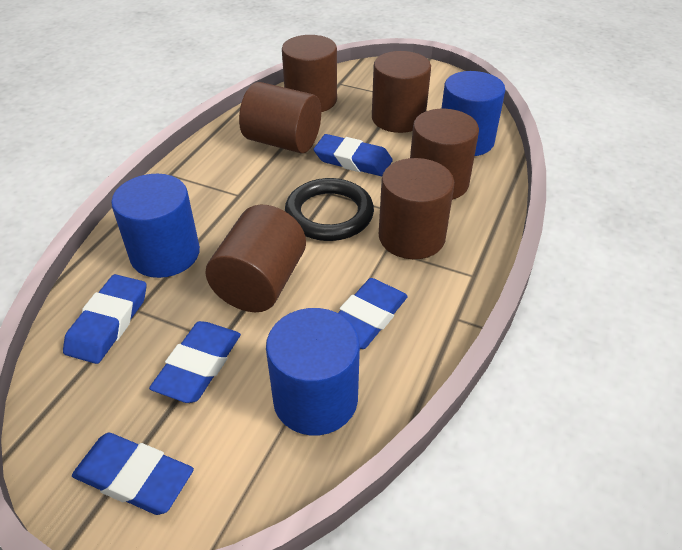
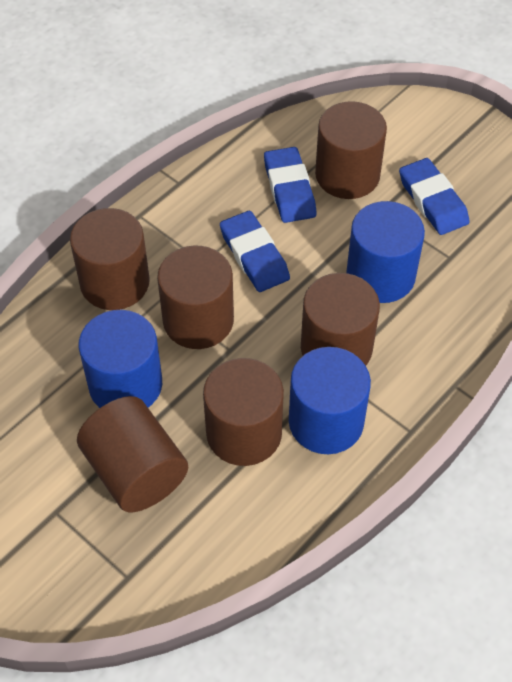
black ring: [285,178,374,241] = 1 -> none = 0
blue eraser: [63,274,146,364] [72,433,194,515] [149,321,241,403] [314,134,393,176] [338,278,408,349] = 5 -> [220,211,290,292] [264,147,317,223] [399,158,470,235] = 3

